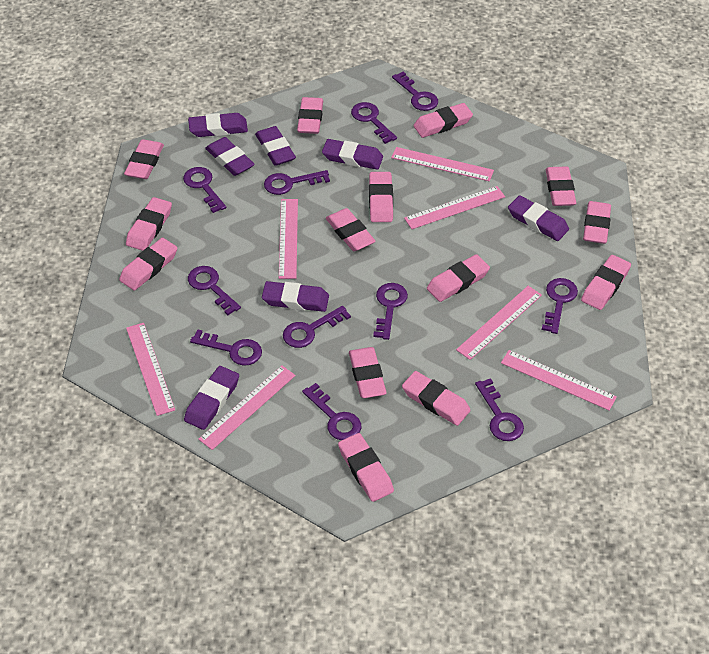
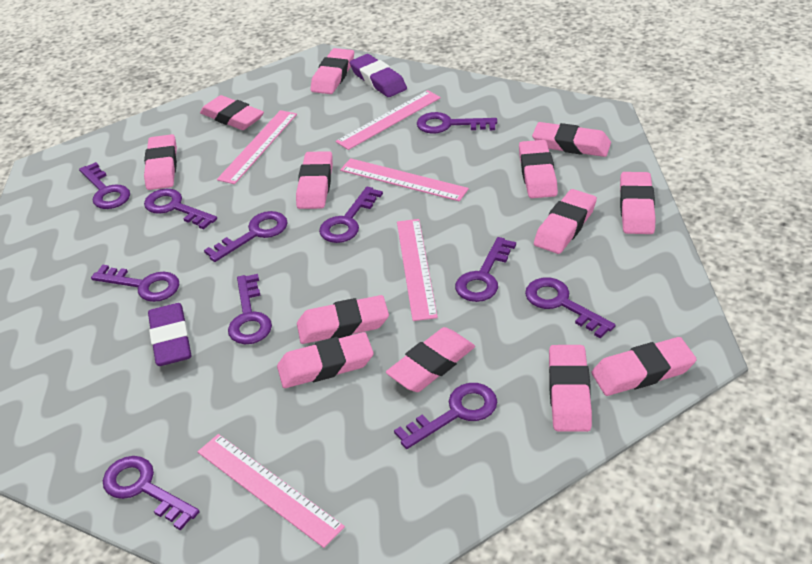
pink eraser: [119,238,177,291] [124,140,164,179] [126,197,172,251] [297,97,323,134] [326,208,376,251] [338,433,394,502] [349,347,387,398] [369,172,393,222] [402,371,471,426] [413,103,473,138] [427,254,490,302] [546,167,576,206] [581,255,631,310] [583,201,611,244] = 14 -> [144,134,177,190] [200,95,264,130] [277,332,374,388] [296,151,333,209] [297,295,389,344] [310,48,354,94] [386,327,475,392] [519,140,558,198] [532,122,611,157] [534,189,597,254] [549,345,592,432] [591,337,697,396] [620,172,656,234] = 13
pink ruler: [126,323,175,416] [198,366,296,450] [279,199,298,279] [391,147,494,181] [404,186,505,229] [456,286,542,360] [501,350,617,411] = 7 -> [197,434,345,548] [217,110,297,184] [336,90,441,150] [340,158,469,201] [397,219,438,321] = 5
purple eraser: [184,366,239,430] [188,113,248,137] [205,137,255,176] [255,126,296,166] [262,281,329,312] [322,139,383,170] [508,195,569,241] = 7 -> [148,303,192,366] [350,54,407,97] = 2

